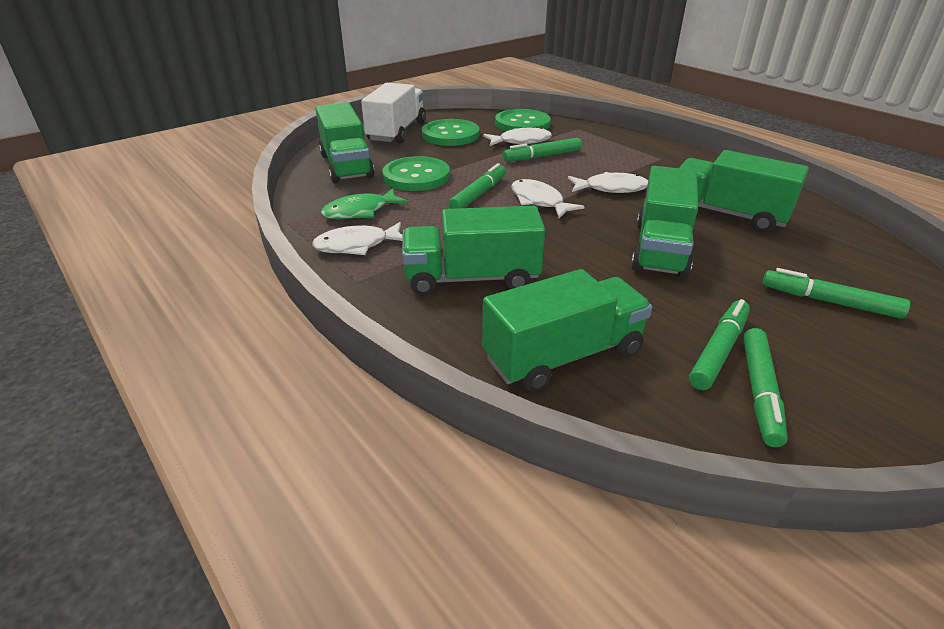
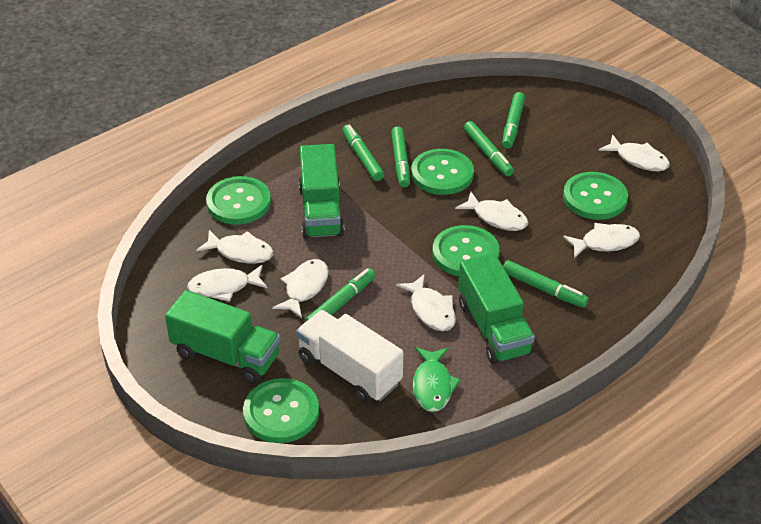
green button: [382,156,450,191] [422,119,480,146] [495,109,551,131] = 3 -> [206,176,271,225] [243,378,319,443] [411,149,474,195] [433,225,500,276] [563,172,628,220] = 5
green marker: [449,163,506,209] [503,138,582,161] [689,299,750,390] [743,328,788,447] [763,268,910,319] = 5 -> [305,268,376,322] [342,124,384,181] [391,126,410,187] [464,121,514,176] [502,92,525,149] [503,260,589,308] = 6
green truck: [315,102,375,183] [402,206,545,295] [482,269,652,392] [631,166,698,278] [679,150,809,232] = 5 -> [165,290,280,383] [299,144,345,239] [458,253,535,364] = 3
white fish: [312,222,403,255] [483,127,552,146] [511,179,585,218] [568,172,648,193] = 4 -> [187,265,267,301] [196,230,274,264] [272,259,329,318] [396,274,456,331] [455,192,528,231] [563,223,640,258] [599,134,670,171] = 7

